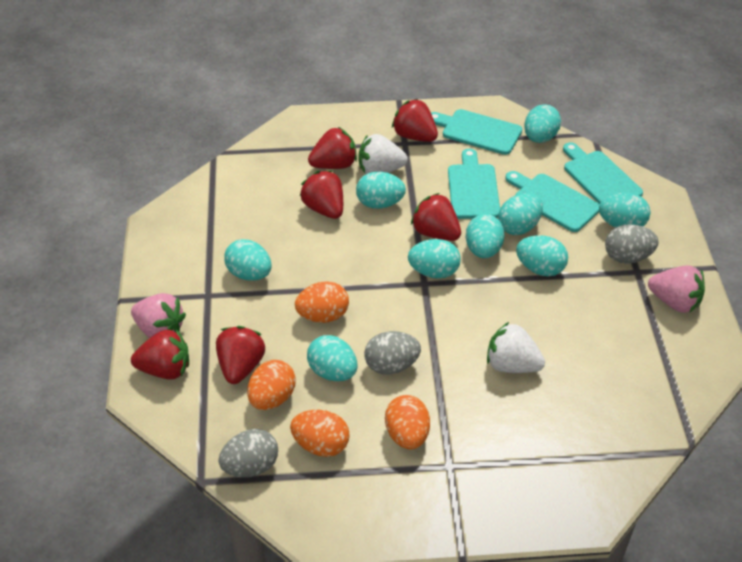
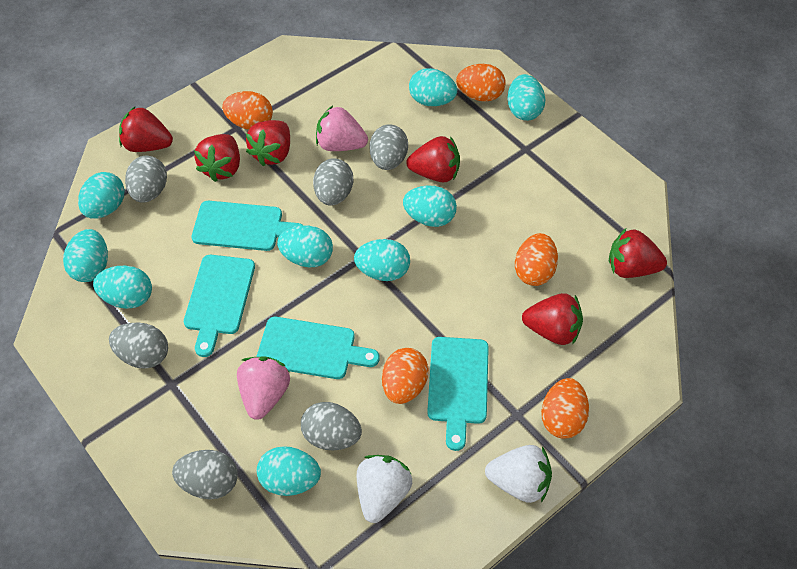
grey egg: [218,429,278,477] [364,331,421,375] [605,224,658,264] = 3 -> [109,323,168,369] [125,156,167,203] [172,450,238,499] [301,402,362,450] [313,158,353,205] [369,125,408,170] = 6
orange egg: [247,360,296,410] [290,410,350,457] [295,281,349,323] [385,395,430,449] = 4 -> [222,91,273,130] [382,348,428,404] [456,64,506,102] [515,233,558,286] [541,378,589,439] = 5

